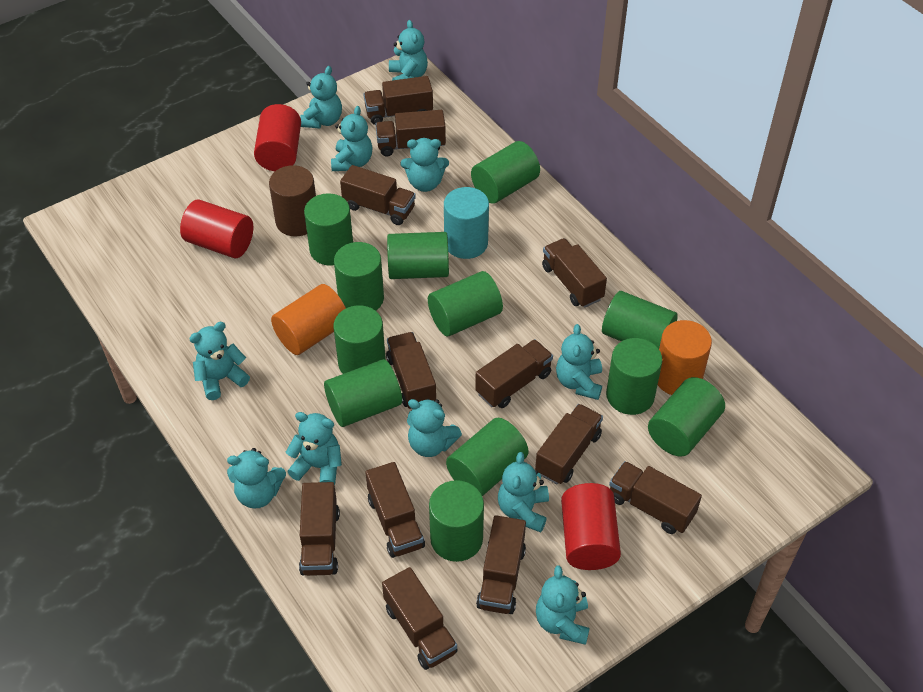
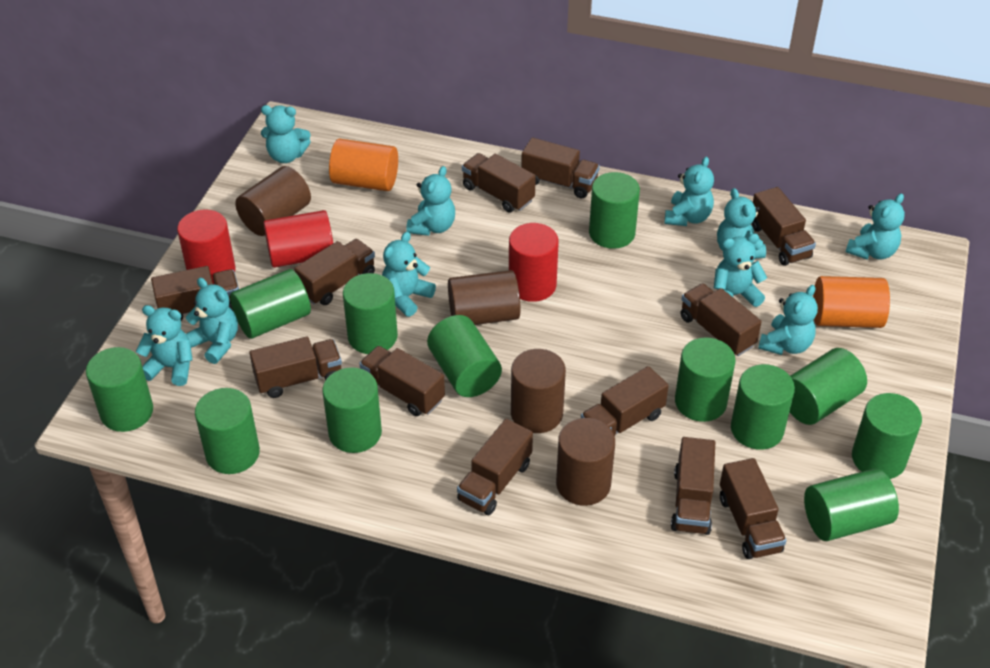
brown cylinder: [269,165,316,236] = 1 -> [235,166,311,236] [448,270,521,325] [511,349,566,433] [556,418,615,506] = 4
turquoise cylinder: [444,187,489,259] = 1 -> none = 0
turquoise teddy bear: [189,322,250,400] [227,448,286,509] [286,412,342,485] [300,66,342,129] [331,106,373,171] [389,20,428,81] [401,138,449,192] [407,399,462,457] [498,452,549,532] [536,565,590,645] [556,324,602,400] = 11 -> [136,305,193,386] [186,278,238,364] [261,105,311,163] [382,232,436,317] [406,166,455,236] [664,157,714,226] [714,233,767,307] [717,188,766,259] [758,285,818,355] [846,193,905,260] = 10

